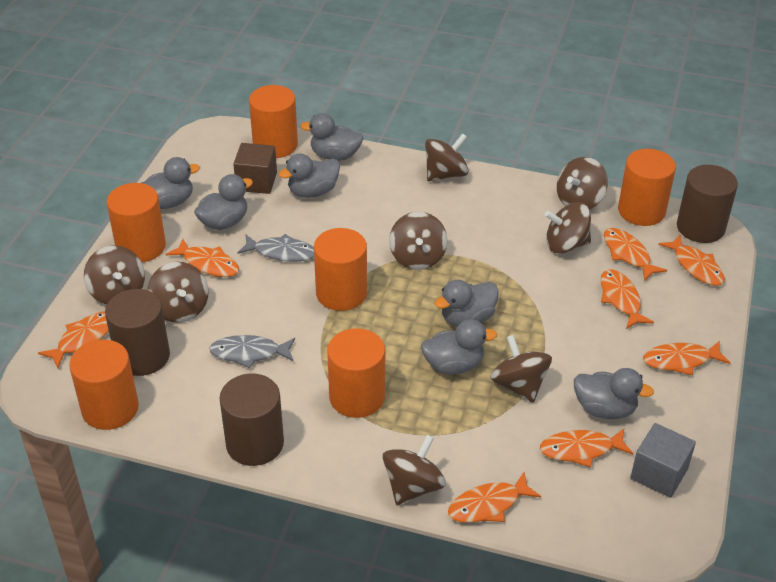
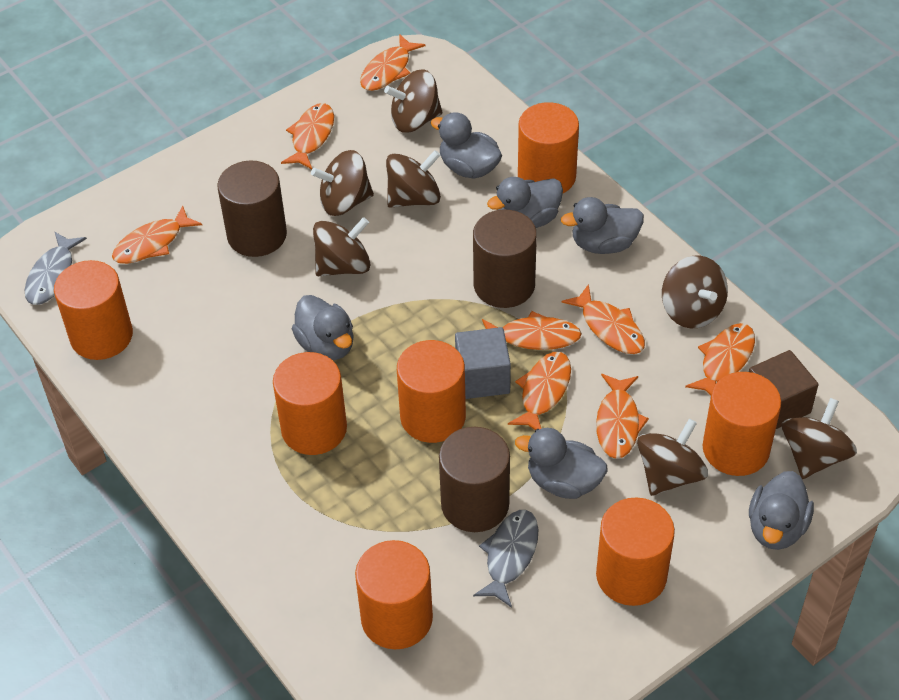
brown spinning top: [84,245,145,304] [147,262,209,323] [383,435,446,505] [389,212,448,270] [425,133,468,181] [490,335,552,403] [545,202,591,253] [557,157,608,210] = 8 -> [311,150,374,216] [313,217,370,276] [384,69,443,132] [386,150,441,208] [637,419,708,496] [662,256,728,328] [782,398,857,479] = 7
grey duck: [141,157,200,209] [194,174,253,230] [279,153,340,198] [300,113,363,161] [421,319,497,375] [434,280,499,326] [574,368,654,419] = 7 -> [292,295,353,360] [431,112,502,179] [487,177,563,228] [515,428,607,499] [561,197,644,254] [749,471,814,550] = 6
orange cylinder: [69,340,139,430] [107,183,166,262] [249,85,298,158] [314,228,367,311] [327,328,385,418] [618,149,676,226] = 6 -> [54,260,133,360] [273,352,347,455] [355,540,433,649] [397,340,466,443] [518,102,579,193] [596,497,675,606] [703,372,781,476] = 7

